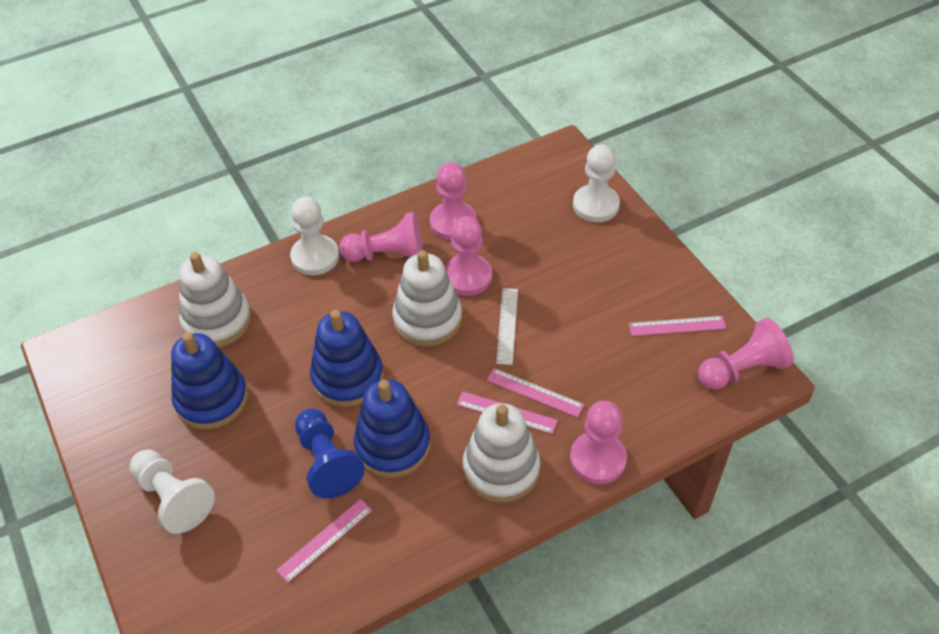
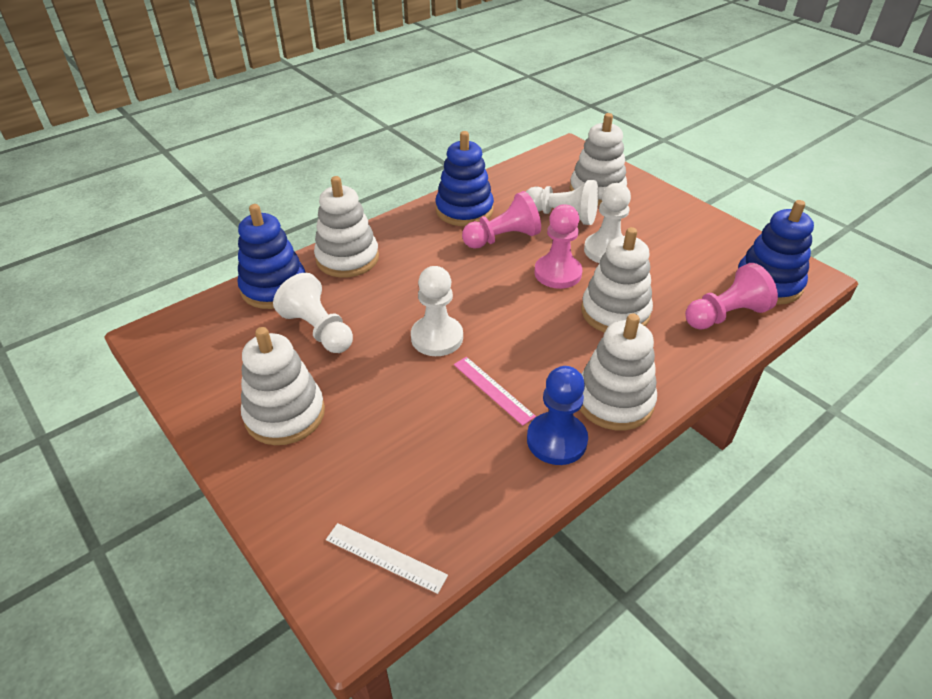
pink pawn: [339,212,423,262] [430,162,477,240] [445,216,492,296] [570,401,627,484] [698,318,794,390] = 5 -> [462,191,541,249] [534,204,582,289] [685,263,778,330] = 3
pink ruler: [276,499,372,583] [457,391,558,434] [487,368,584,418] [629,316,726,336] = 4 -> [454,357,536,426] = 1
white pawn: [129,449,215,534] [290,197,339,275] [573,144,620,222] = 3 -> [273,273,353,353] [411,266,463,356] [526,180,598,225] [584,183,631,263] = 4
white stacking toy: [179,252,251,348] [392,250,462,347] [463,403,540,503] = 3 -> [241,327,325,445] [314,176,379,278] [569,113,627,206] [580,313,657,430] [581,227,653,333] = 5

